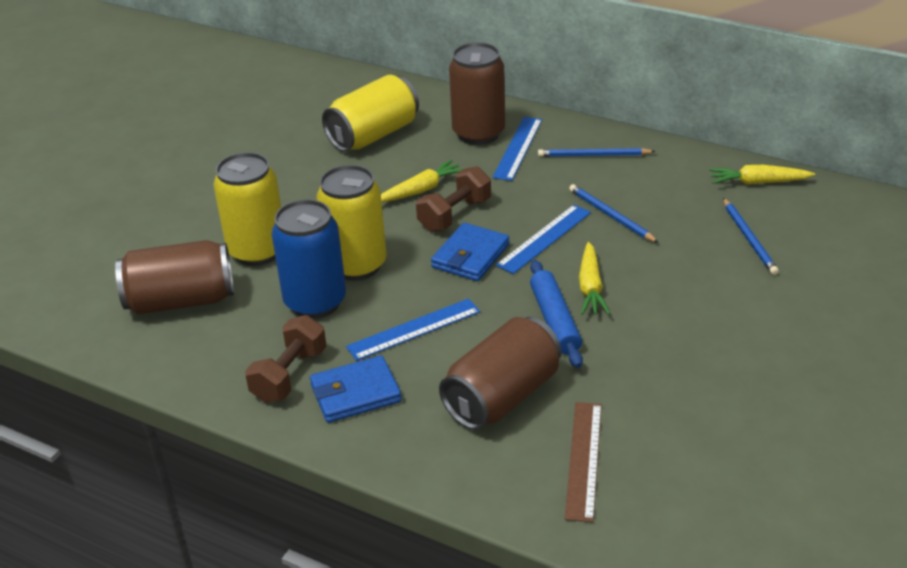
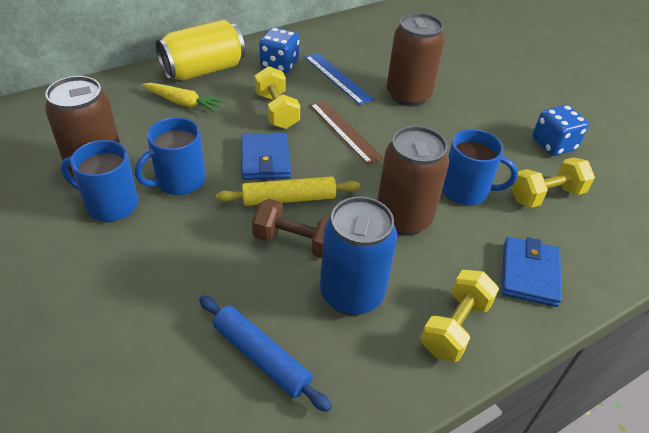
blue dice: none = 0 -> [259,27,299,73] [532,105,589,156] = 2
blue mug: none = 0 -> [61,140,139,221] [135,117,206,195] [442,129,518,205] = 3
blue pencil: [538,148,656,157] [569,184,659,243] [723,198,779,275] = 3 -> none = 0
blue ruler: [346,298,480,361] [492,117,542,181] [496,205,591,274] = 3 -> [305,53,374,105] = 1
brown dumbbell: [245,315,327,403] [416,166,491,232] = 2 -> [252,199,331,258] = 1
yellow can: [213,152,281,266] [317,165,386,281] [322,75,419,152] = 3 -> [156,20,245,81] = 1
yellow carrot: [381,160,463,202] [579,242,610,315] [709,165,815,185] = 3 -> [142,83,225,113] = 1
yellow dumbbell: none = 0 -> [255,66,300,129] [421,270,499,362] [511,157,595,208] = 3
yellow rolling pin: none = 0 -> [216,176,360,206] = 1

